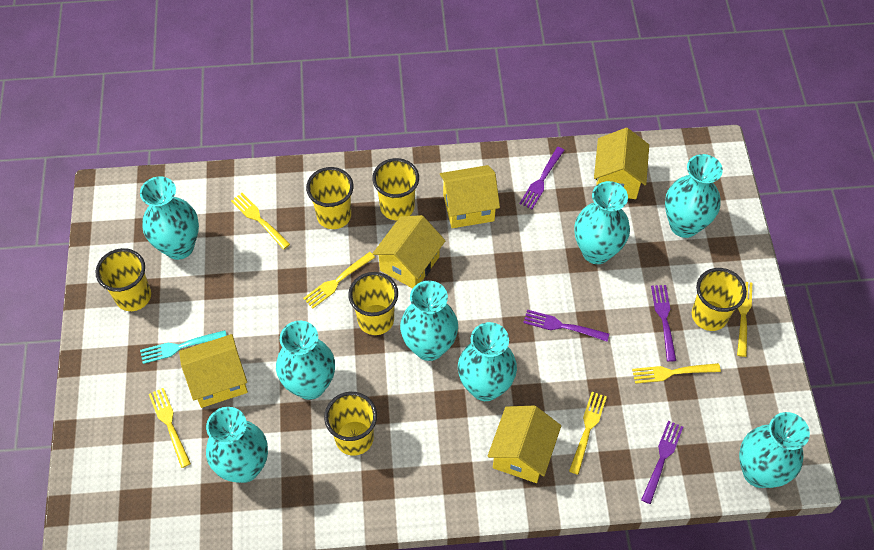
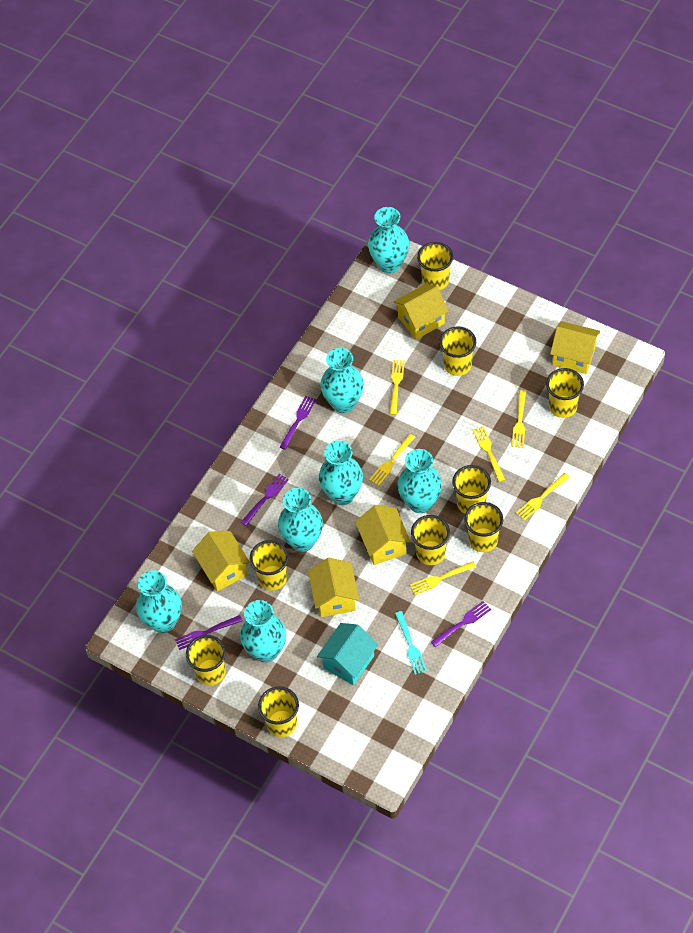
turquoise house: none = 0 -> [317,623,378,685] = 1
turquoise vase: [140,176,199,260] [206,407,268,483] [276,321,335,400] [400,281,458,361] [458,322,517,401] [574,181,630,264] [665,154,723,238] [739,412,810,488] = 8 -> [136,571,182,633] [240,600,286,663] [278,488,323,552] [319,441,363,505] [320,348,364,413] [368,207,409,273] [397,449,442,513] = 7
yellow cup: [95,248,151,311] [306,167,353,229] [324,392,377,456] [348,272,398,335] [372,158,419,220] [692,268,747,331] = 6 -> [186,635,226,685] [250,540,289,590] [258,686,299,737] [411,515,450,565] [417,242,453,290] [439,326,476,376] [452,465,491,514] [464,502,503,552] [546,368,584,418] = 9

